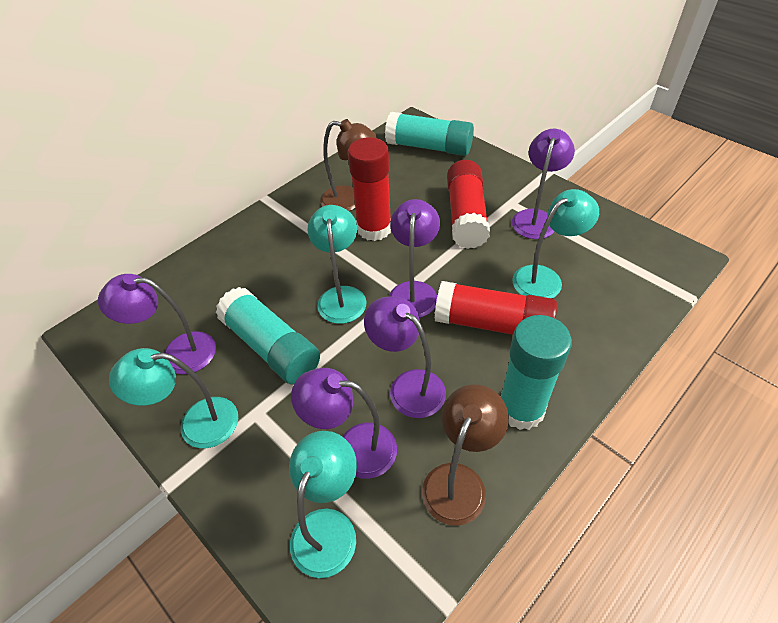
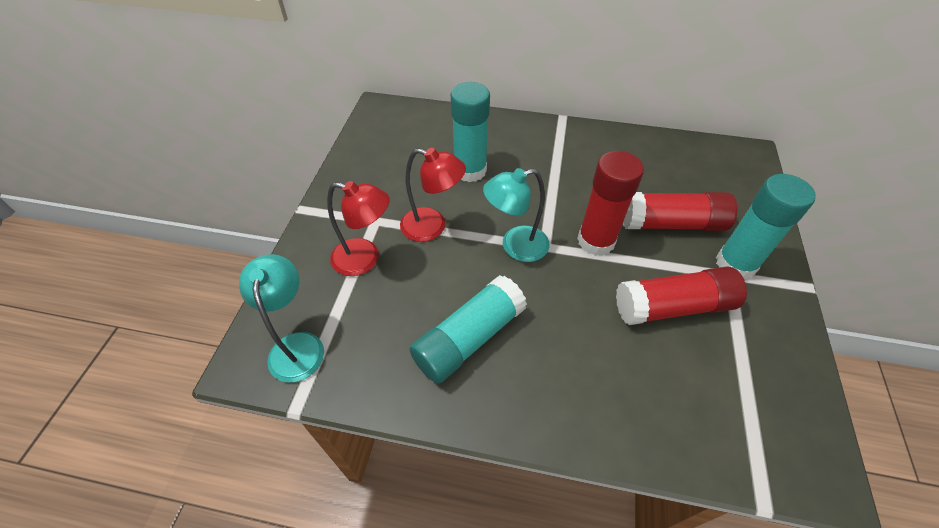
brown lamp: [320,119,377,211] [422,384,509,526] = 2 -> none = 0
purple lamp: [98,274,216,374] [291,368,397,479] [364,296,446,418] [389,199,440,318] [512,129,575,239] = 5 -> none = 0
red lamp: none = 0 -> [327,181,390,276] [400,148,466,242] = 2
turquoise lamp: [109,348,238,448] [289,431,357,578] [307,205,367,324] [512,189,599,298] = 4 -> [239,254,324,383] [483,168,549,262] = 2

